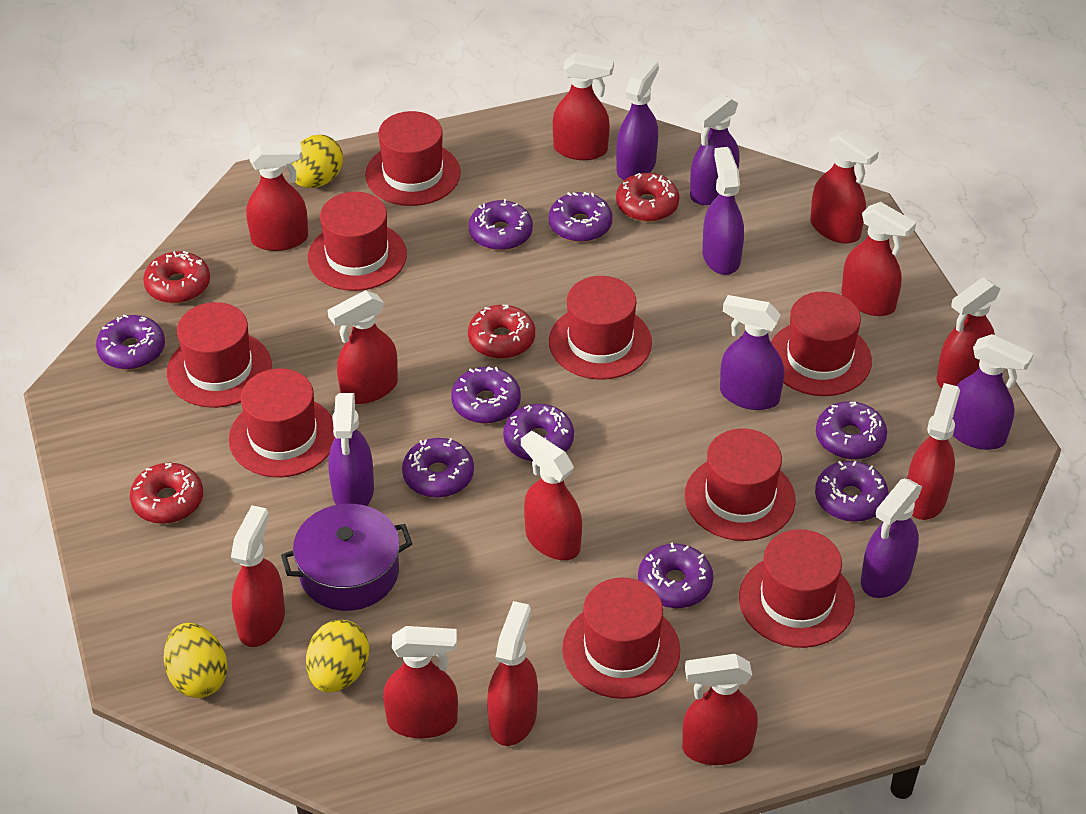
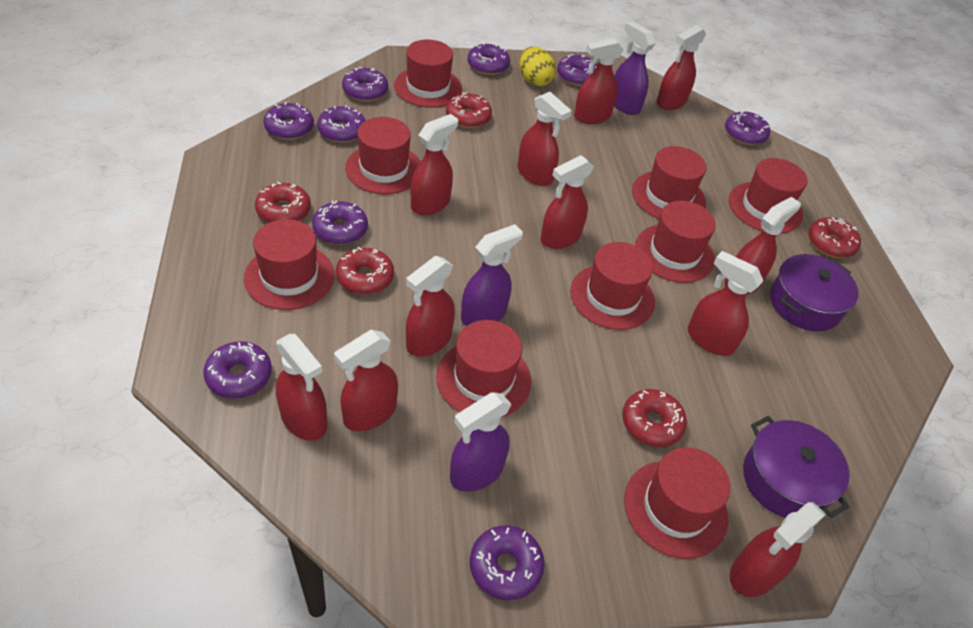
purple pot: [281,504,412,611] = 1 -> [743,416,850,518] [770,254,859,331] = 2
purple spray bottle: [329,393,374,506] [616,58,659,180] [690,94,740,205] [702,147,744,275] [720,295,784,410] [861,479,922,598] [953,334,1034,450] = 7 -> [450,392,512,492] [461,224,523,326] [614,21,655,115] = 3
red donut: [130,463,203,524] [143,251,210,303] [468,305,535,359] [616,173,680,222] = 4 -> [255,182,311,223] [336,247,394,295] [446,92,492,128] [622,389,687,447] [808,217,861,258] = 5
red spray bottle: [231,505,285,647] [246,143,308,251] [328,290,398,404] [383,626,458,738] [487,601,538,746] [521,431,582,560] [553,53,614,160] [682,654,758,765] [810,130,879,244] [841,202,916,316] [907,383,960,520] [937,277,1001,388] = 12 -> [276,334,327,441] [334,330,398,431] [406,256,455,357] [411,114,458,215] [517,92,572,186] [540,155,594,249] [574,38,623,124] [657,25,706,110] [688,251,764,356] [725,197,801,295] [730,502,826,597] = 11
yellow egg: [164,623,228,698] [291,135,343,188] [306,620,369,693] = 3 -> [519,46,556,87] = 1

